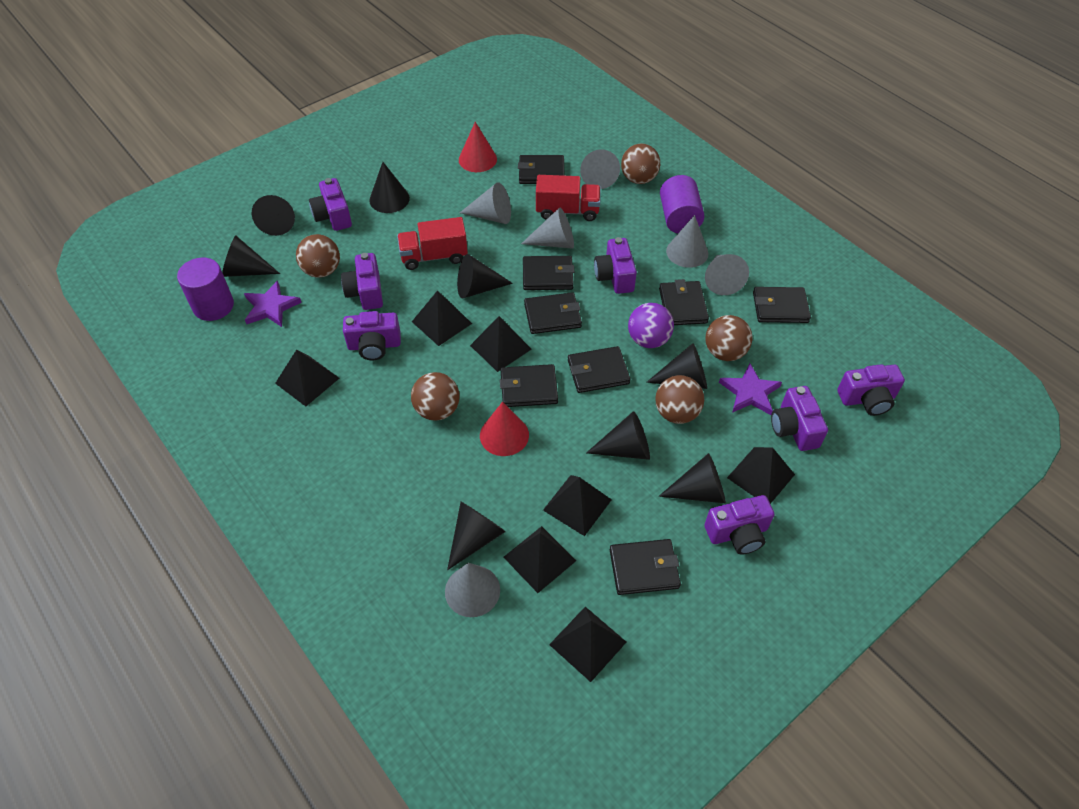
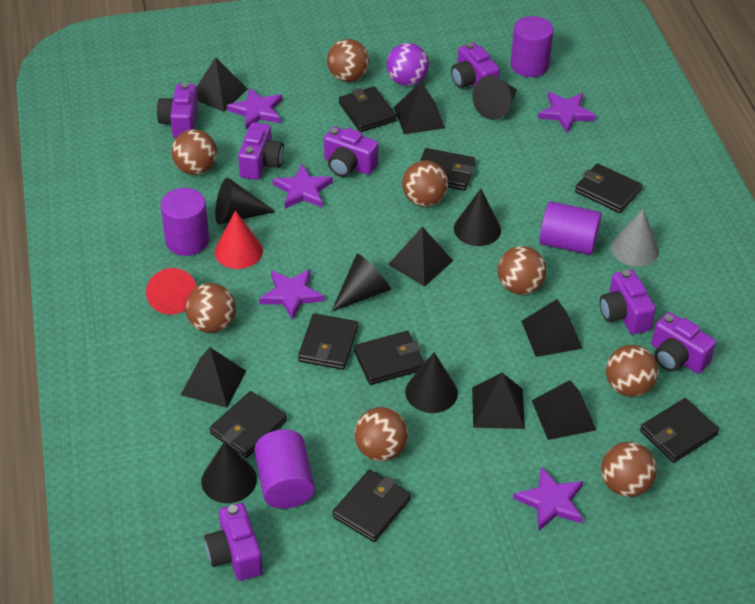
black cone: [222,236,280,277] [252,195,295,236] [369,162,410,213] [447,502,506,570] [457,254,513,299] [586,411,650,460] [646,343,707,389] [659,453,726,503] = 8 -> [201,441,257,503] [215,177,276,225] [331,253,391,312] [405,353,458,413] [454,189,501,246] [472,76,517,120] = 6
brown ball: [296,234,340,278] [411,372,460,421] [621,143,660,184] [655,375,704,424] [705,315,753,361] = 5 -> [171,129,217,175] [185,283,236,333] [327,39,369,82] [354,407,408,461] [402,160,448,207] [498,246,547,295] [601,442,657,497] [606,345,658,397] = 8
grey cone: [445,563,500,617] [460,182,511,224] [521,208,574,249] [580,149,620,189] [666,215,708,268] [705,254,749,295] = 6 -> [611,209,659,267] = 1
purple cylinder: [177,258,234,321] [660,175,704,233] = 2 -> [161,188,209,256] [254,429,315,509] [511,16,554,77] [539,201,601,255] = 4
purple star: [244,281,302,327] [719,363,782,415] = 2 -> [227,88,282,130] [259,269,324,320] [273,164,333,209] [513,467,583,531] [538,92,596,133] = 5
red truck: [397,217,468,270] [536,175,601,221] = 2 -> none = 0

